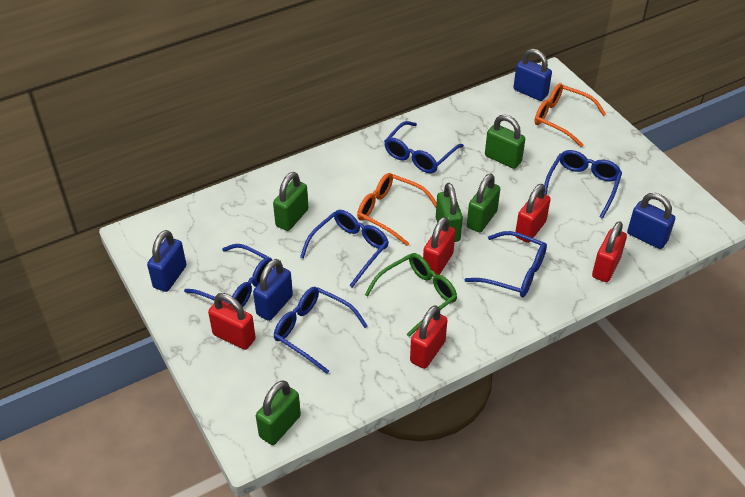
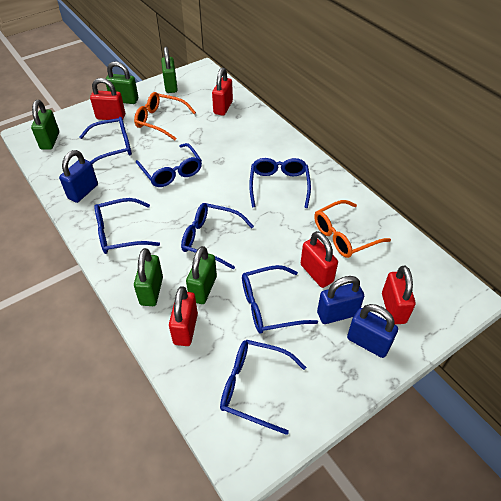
blue glasses: [184,244,272,307] [274,287,367,374] [300,210,389,288] [384,121,464,173] [464,231,547,297] [544,150,622,219] = 6 -> [79,117,132,164] [94,198,160,254] [136,143,202,187] [181,203,254,270] [220,340,306,435] [242,265,318,334] [249,158,311,208] = 7
blue padlock: [147,230,186,292] [253,259,293,321] [514,49,552,101] [627,193,675,249] = 4 -> [59,150,98,203] [317,276,364,324] [347,304,398,358] = 3
green glasses: [365,253,457,337] = 1 -> none = 0

